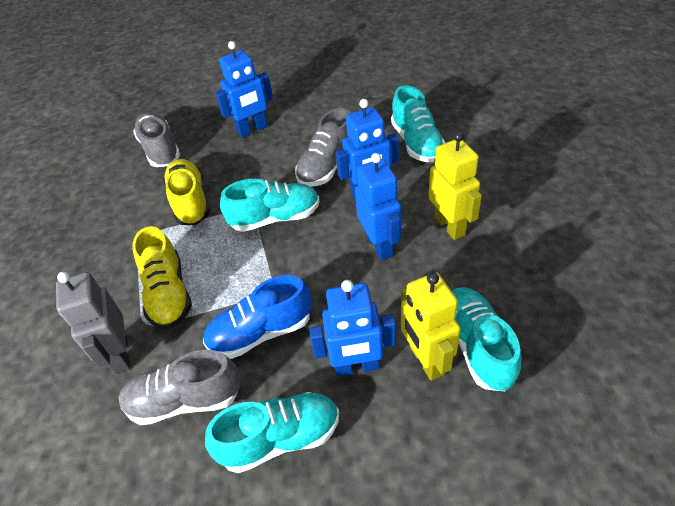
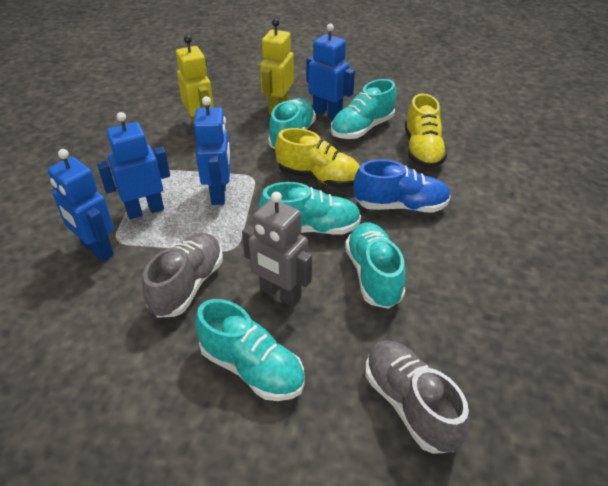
grey shoe: [118,350,241,425] [133,112,180,167] [295,108,350,187] = 3 -> [143,233,223,318] [365,340,470,454] = 2
turquoise shoe: [205,392,339,473] [220,179,320,232] [391,85,446,162] [452,287,522,391] = 4 -> [195,299,305,401] [259,182,361,235] [268,98,316,149] [331,79,397,139] [345,222,406,309] = 5

